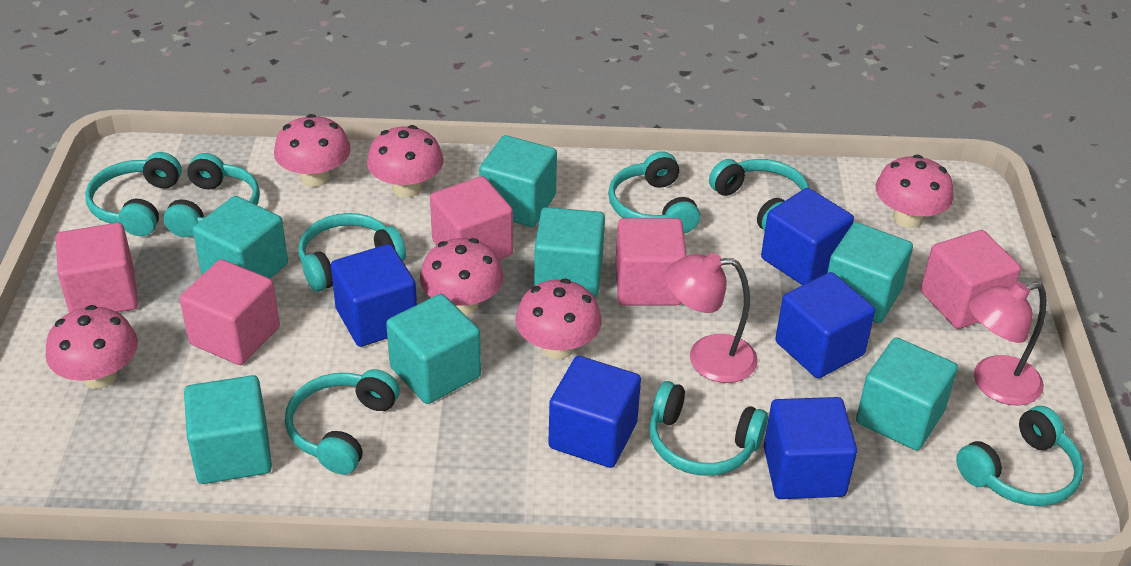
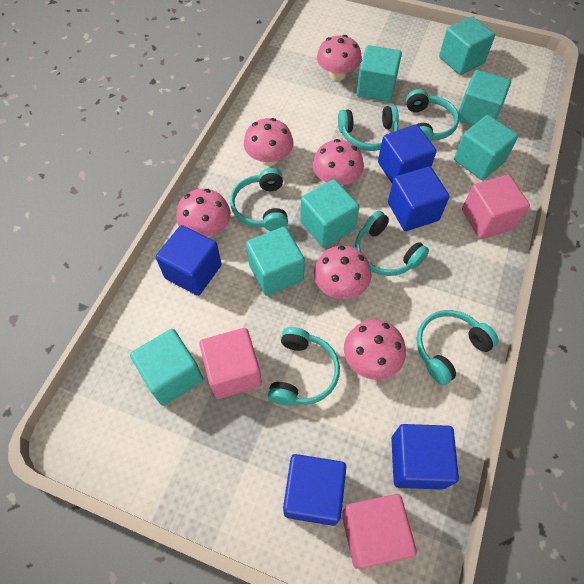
pink cube: [56,223,138,313] [179,259,280,365] [430,176,513,260] [615,218,687,305] [921,230,1021,329] = 5 -> [199,328,262,399] [342,494,417,569] [462,175,530,239] = 3
pink lamp: [665,253,758,383] [968,281,1047,406] = 2 -> none = 0
turquoise headphones: [85,152,181,236] [164,153,260,237] [285,369,400,474] [298,213,406,292] [608,152,700,233] [649,381,768,476] [709,159,809,231] [956,406,1084,506] = 8 -> [230,168,288,231] [268,327,340,406] [338,105,399,151] [355,211,429,276] [406,89,459,142] [416,310,499,385] = 6

